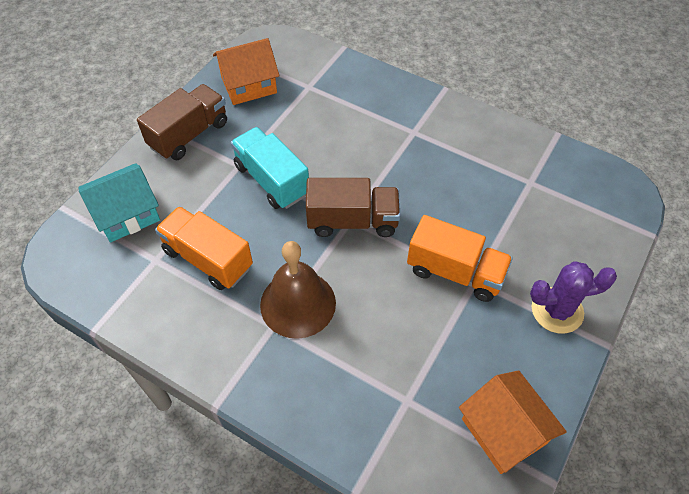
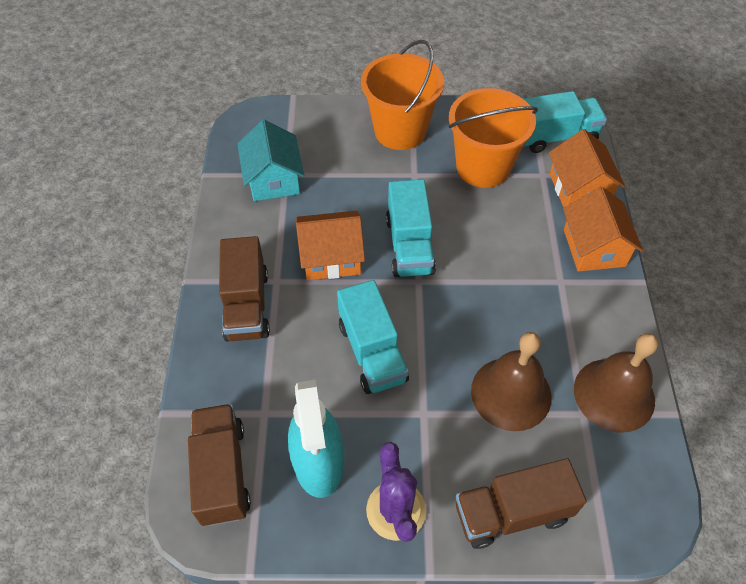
brown bell: [260,241,336,339] = 1 -> [471,332,552,431] [574,333,659,433] = 2
brown truck: [137,84,227,160] [306,178,400,237] = 2 -> [188,404,251,526] [219,236,270,342] [455,458,587,549] = 3
orange bucket: none = 0 -> [361,40,444,150] [449,88,538,188] = 2
orange house: [213,38,280,105] [459,370,567,474] = 2 -> [296,211,365,280] [549,129,625,208] [563,187,643,272] = 3
orange truck: [155,206,253,290] [407,215,513,302] = 2 -> none = 0
turquoise spray bottle: none = 0 -> [288,379,344,498] = 1
turquoise truck: [231,127,309,209] = 1 -> [337,280,409,394] [386,179,436,277] [523,91,607,153] = 3

